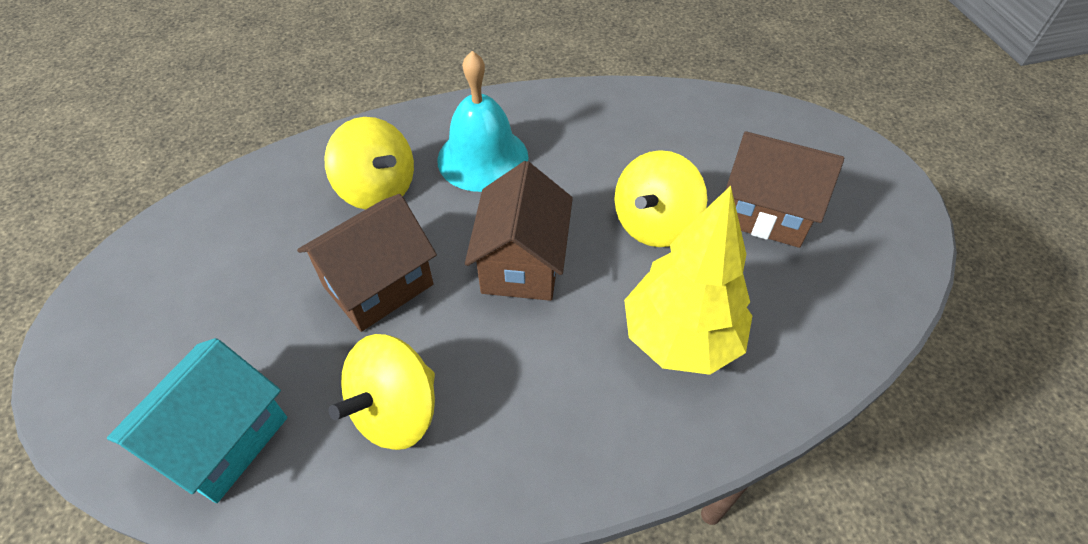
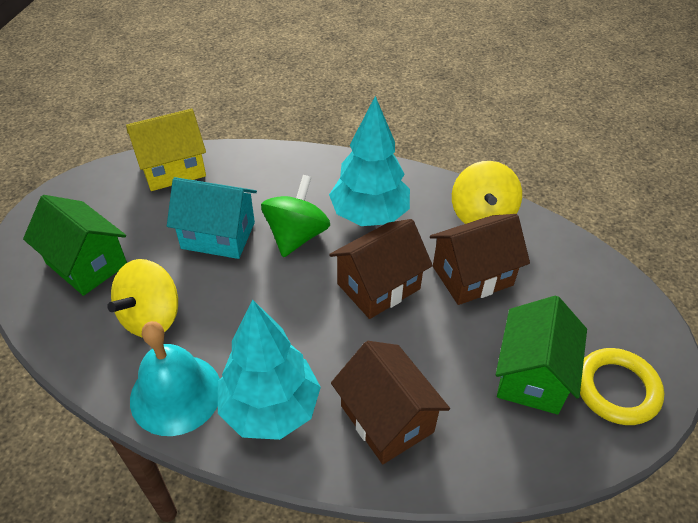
green house: none = 0 -> [23,195,127,296] [496,296,587,414] = 2
green spinning top: none = 0 -> [261,175,330,257] = 1
turquoise tree: none = 0 -> [218,300,321,440] [329,96,410,226] = 2
yellow house: none = 0 -> [126,109,206,191] = 1
yellow ring: none = 0 -> [580,348,664,425] = 1
yellow spinning top: [324,117,414,210] [329,334,435,450] [614,150,707,247] = 3 -> [107,259,178,337] [452,161,522,224] = 2
yellow tree: [624,186,752,375] = 1 -> none = 0

